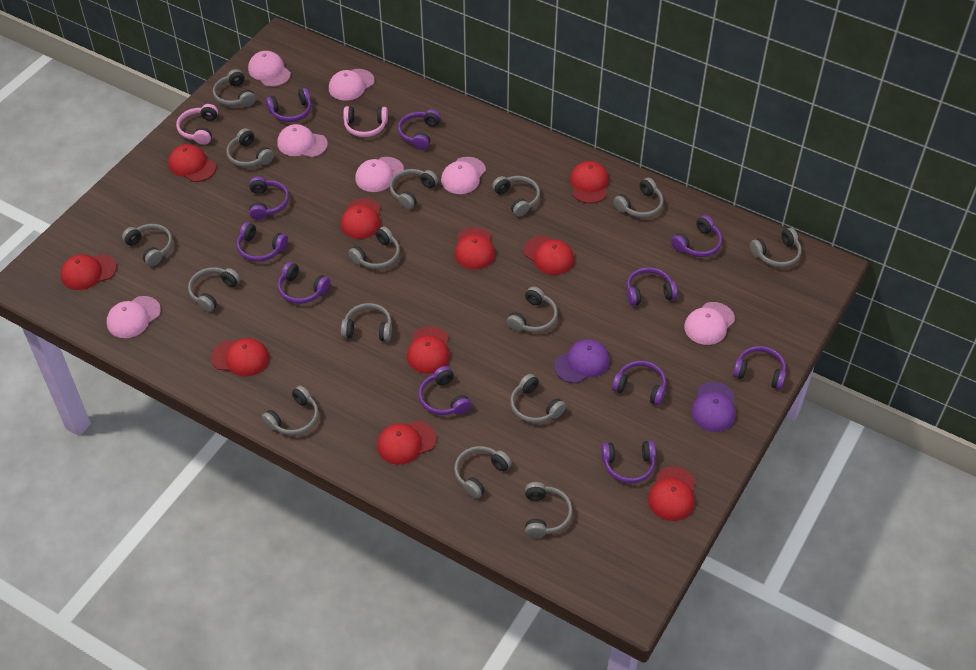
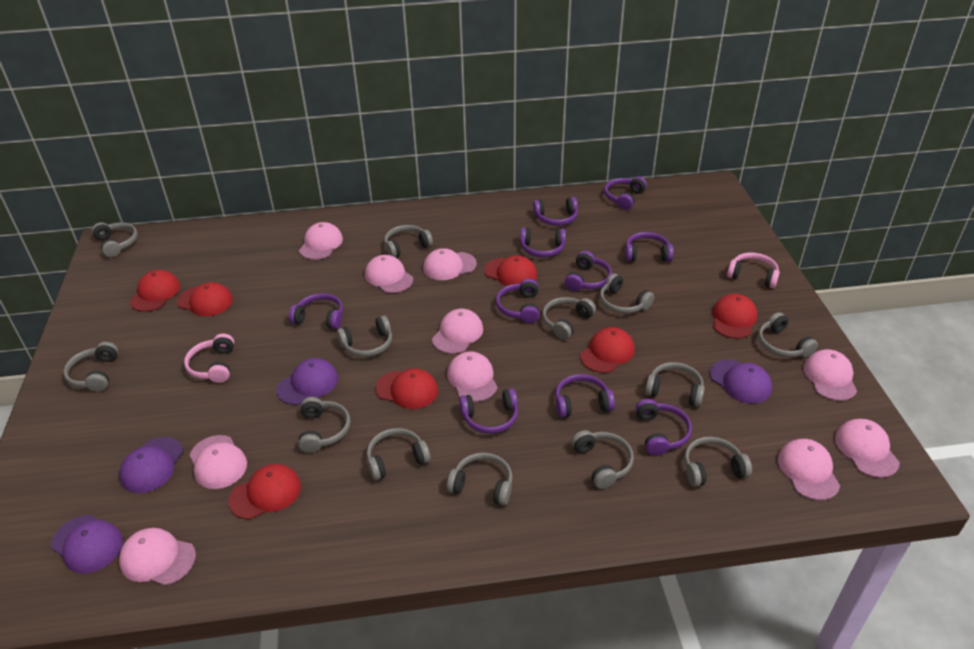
grey headphones: [122,224,173,266] [188,267,240,312] [213,69,256,107] [226,128,274,167] [262,385,319,435] [341,303,392,342] [348,226,400,269] [390,169,438,210] [454,446,512,499] [492,176,540,217] [507,286,558,332] [510,374,566,423] [525,482,573,538] [613,178,664,218] [750,228,802,267] = 15 -> [63,342,118,392] [92,222,138,257] [298,397,351,453] [337,316,392,357] [367,428,431,480] [384,225,433,258] [447,453,513,506] [542,297,596,340] [571,430,634,489] [600,274,655,314] [645,362,705,407] [684,437,752,487] [758,312,818,358] = 13
pink cap: [107,296,161,338] [248,51,291,87] [277,124,328,158] [329,69,375,101] [355,157,404,192] [441,157,486,194] [684,302,735,345] = 7 -> [119,528,196,585] [189,435,247,489] [299,222,343,260] [365,255,413,293] [423,248,477,280] [432,309,483,354] [447,351,498,402] [778,439,840,500] [803,349,857,401] [835,419,900,478] = 10
purple cap: [554,339,610,383] [691,382,736,432] = 2 -> [51,515,123,574] [119,437,183,493] [276,358,338,405] [710,359,772,404] = 4
purple headphones: [237,222,288,262] [249,177,289,220] [266,88,311,122] [278,262,330,304] [398,109,441,150] [419,366,471,415] [601,441,656,483] [612,361,666,405] [627,267,678,306] [671,215,722,257] [733,346,786,390] = 11 -> [289,293,343,330] [459,388,518,434] [496,279,540,323] [520,227,566,257] [533,197,578,226] [555,374,615,418] [565,251,612,291] [604,176,647,210] [625,232,674,262] [635,399,692,456] = 10
red cap: [61,254,117,290] [168,144,216,182] [211,338,269,376] [341,198,381,239] [377,421,436,465] [407,326,450,374] [455,227,495,269] [523,236,574,275] [570,161,609,204] [648,466,695,521] = 10 -> [130,270,180,312] [177,282,233,316] [228,464,301,519] [375,368,438,409] [484,255,537,286] [580,327,635,373] [713,294,757,339] = 7

